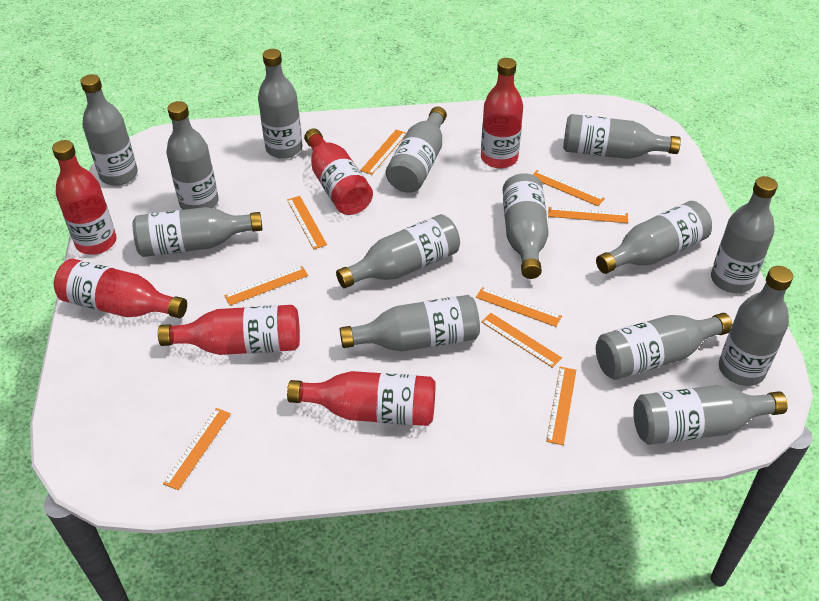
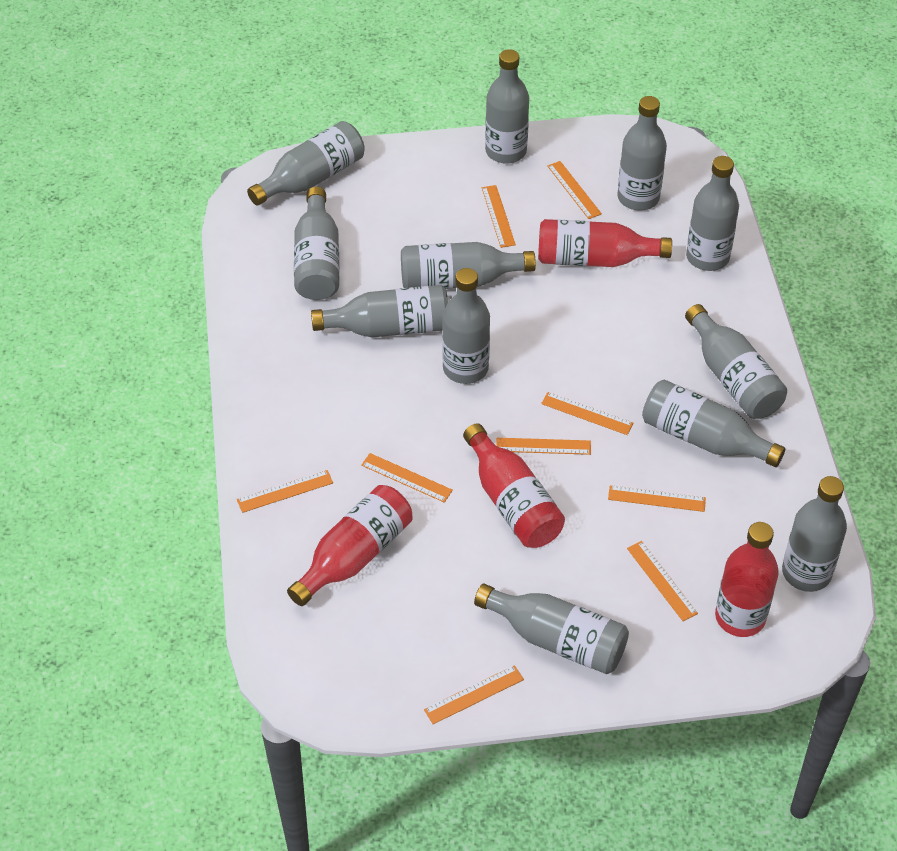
grey bottle: [80,74,138,186] [133,207,263,257] [166,101,219,210] [258,49,302,159] [336,214,460,288] [340,295,480,351] [386,107,447,193] [503,173,549,279] [563,114,681,159] [596,201,712,274] [596,313,733,380] [633,385,788,445] [711,176,778,293] [719,266,793,386] = 14 -> [247,121,365,206] [294,187,340,300] [311,285,448,338] [401,242,536,289] [442,268,490,384] [474,584,629,674] [485,49,529,164] [618,96,667,211] [642,379,785,467] [685,304,787,419] [686,156,739,271] [782,476,847,592] = 12
red bottle: [52,140,117,255] [54,258,187,318] [158,305,300,355] [287,371,435,426] [304,128,373,215] [481,58,523,168] = 6 -> [287,485,413,606] [463,423,565,548] [538,219,672,267] [715,522,779,637] = 4

